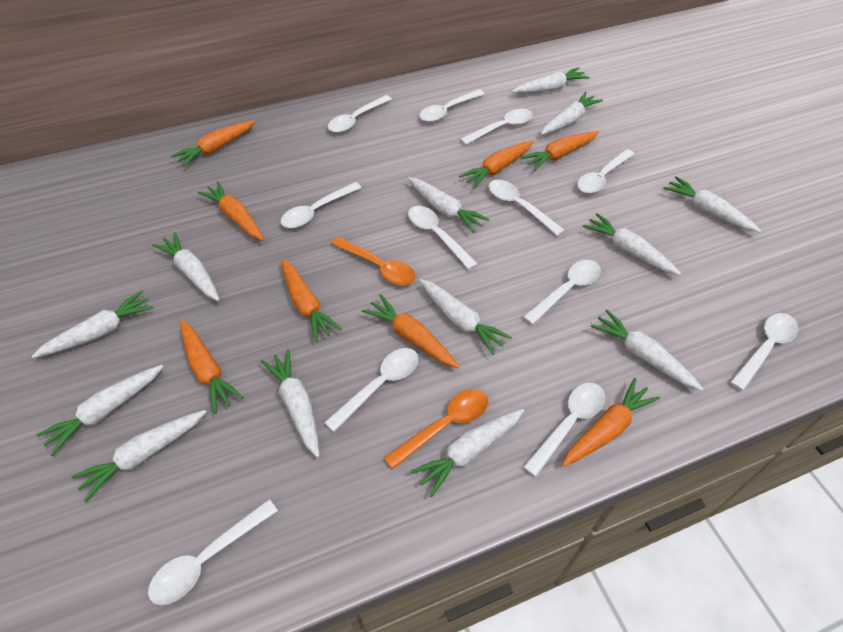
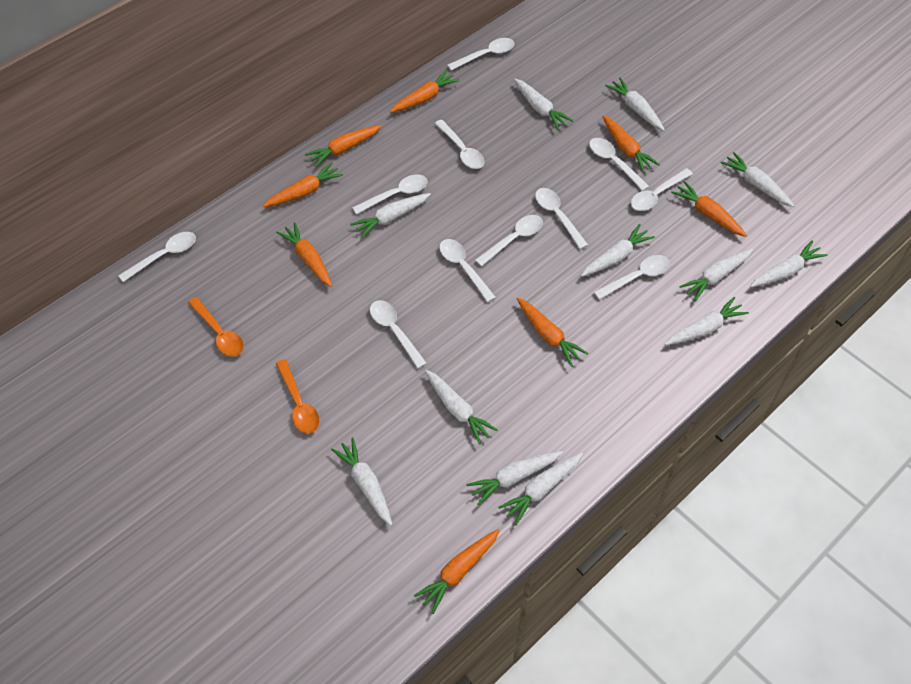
white carrot: [31,291,154,358] [37,365,164,456] [72,410,206,502] [152,232,220,301] [261,349,319,458] [408,177,489,233] [411,409,524,497] [419,279,512,355] [512,67,590,93] [541,92,603,135] [583,213,681,275] [591,310,703,391] [664,176,761,233] = 13 -> [331,437,393,526] [350,193,431,239] [425,370,498,445] [466,451,563,506] [498,453,583,525] [514,79,573,130] [581,224,655,277] [605,78,665,131] [665,297,749,345] [679,249,753,301] [721,152,794,207] [750,240,828,287] = 12
white spoon: [148,499,278,605] [281,182,361,228] [324,348,419,432] [328,95,392,133] [408,206,478,270] [419,89,485,122] [460,109,533,145] [488,180,565,236] [523,260,601,325] [523,383,605,477] [577,149,634,194] [730,313,799,391] = 12 -> [118,232,196,282] [352,174,428,214] [370,300,427,369] [435,120,485,169] [439,239,496,302] [447,38,515,71] [475,215,543,267] [535,188,588,249] [589,138,650,191] [594,255,670,300] [631,168,693,211] = 11

